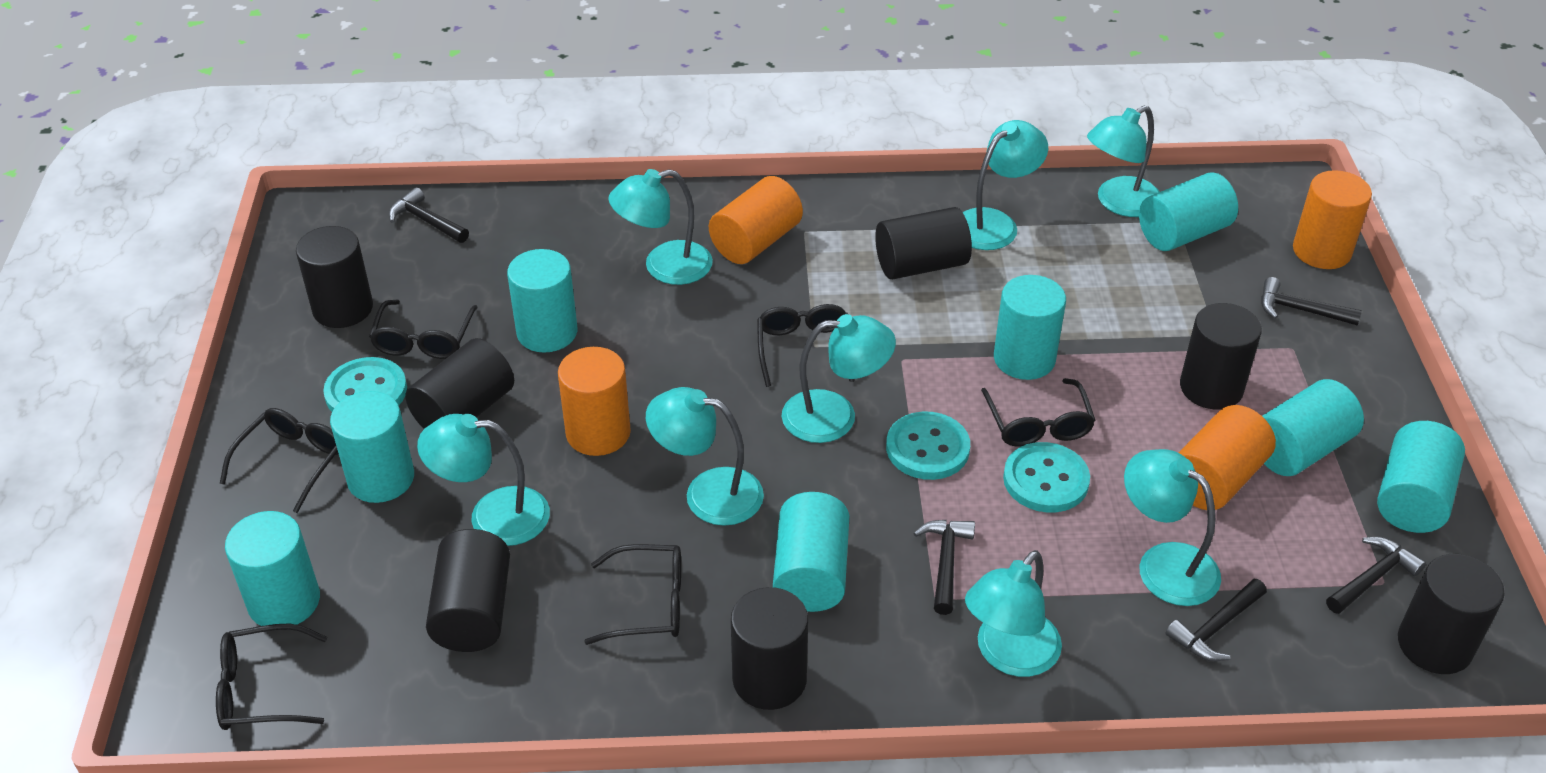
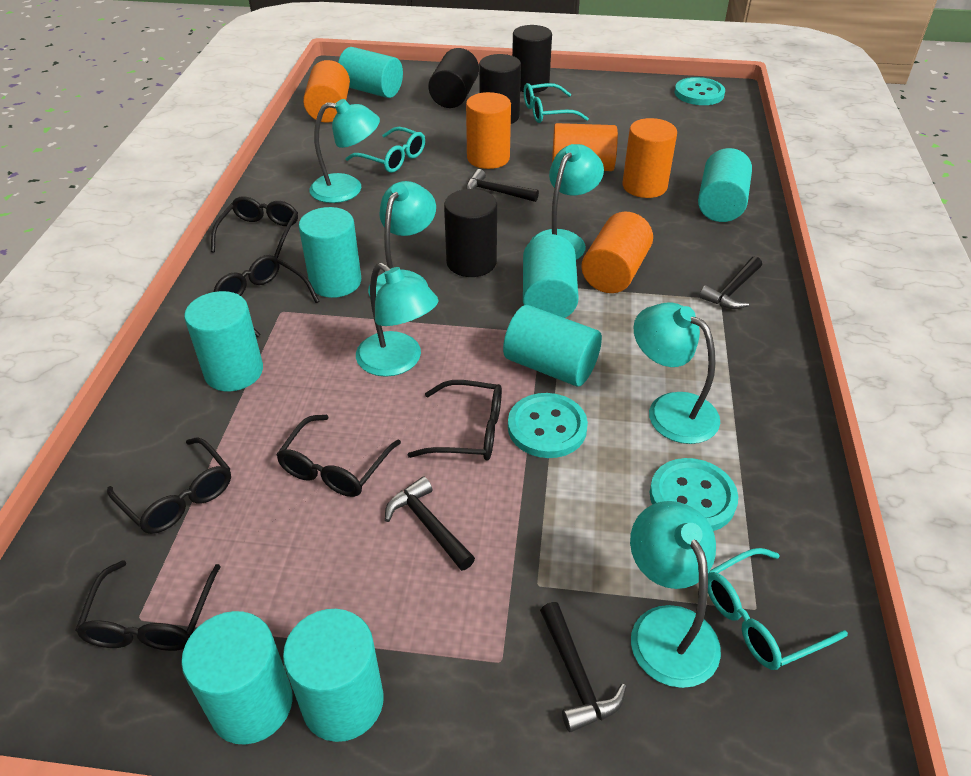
black cylinder: [296,226,373,328] [405,338,514,429] [426,529,510,652] [731,587,808,710] [875,207,972,279] [1180,303,1262,410] [1398,554,1505,674] = 7 -> [428,48,479,108] [444,189,497,277] [479,54,521,124] [512,25,552,93] = 4
black hammer: [389,187,469,243] [913,520,975,615] [1165,579,1267,661] [1261,277,1362,326] [1326,537,1426,614] = 5 -> [385,476,475,571] [466,169,539,202] [540,602,626,732] [699,256,762,309] = 4
orange cylinder: [558,347,631,456] [709,176,803,264] [1178,405,1276,510] [1293,170,1372,269] = 4 -> [303,60,350,122] [466,92,511,169] [552,123,618,171] [581,212,653,293] [622,118,677,198] = 5
turquoise glasses: none = 0 -> [345,127,425,173] [524,83,589,123] [708,548,848,670] = 3
turquoise lamp: [417,414,550,546] [608,169,713,285] [646,387,764,526] [782,314,896,443] [963,120,1048,250] [965,550,1062,677] [1087,105,1159,217] [1124,449,1221,606] = 8 -> [309,99,380,203] [356,263,439,377] [368,181,436,296] [531,144,604,260] [630,501,721,688] [633,303,720,444] = 6

